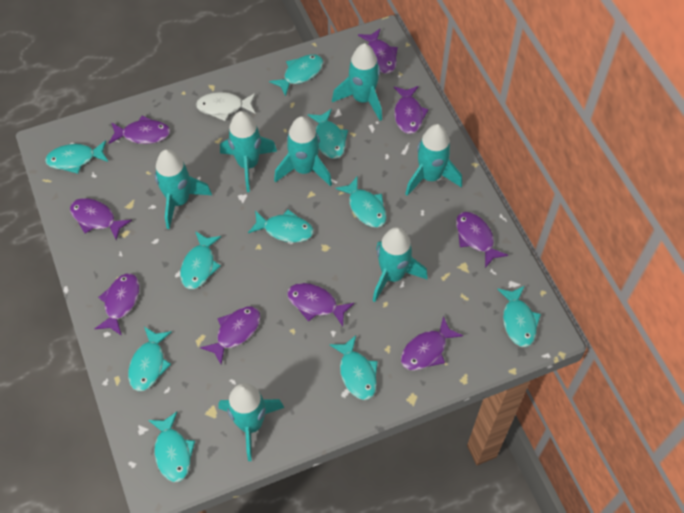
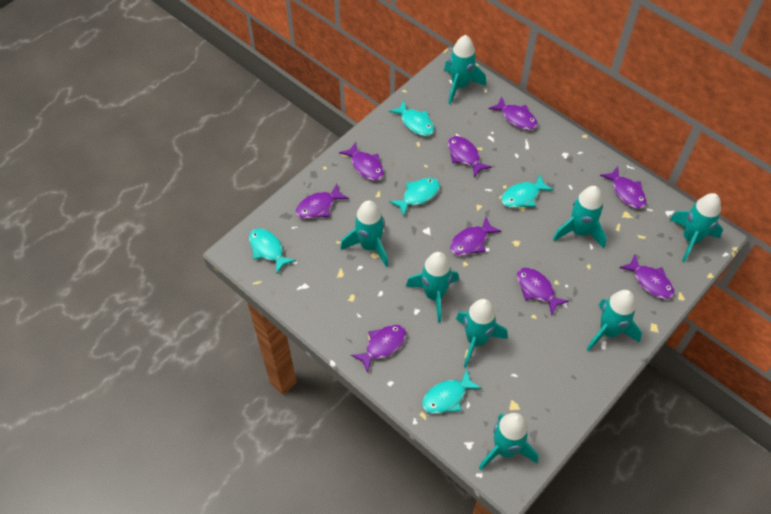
turquoise fish: [45,140,108,174] [128,327,172,391] [148,411,195,482] [180,231,221,289] [248,209,314,243] [269,54,323,97] [308,109,348,159] [329,335,378,400] [335,177,387,228] [497,286,541,347] = 10 -> [249,229,296,273] [389,101,434,136] [389,178,440,216] [422,369,482,414] [501,174,553,208] = 5
turquoise rocket: [155,149,212,229] [219,383,284,461] [220,111,277,192] [274,116,332,186] [332,43,382,121] [373,227,428,302] [405,124,462,196] = 7 -> [340,200,388,267] [406,252,459,323] [444,35,486,105] [456,299,508,368] [479,413,538,470] [553,186,607,249] [587,290,642,351] [669,193,723,262] = 8
white fish: [196,92,255,121] = 1 -> none = 0

